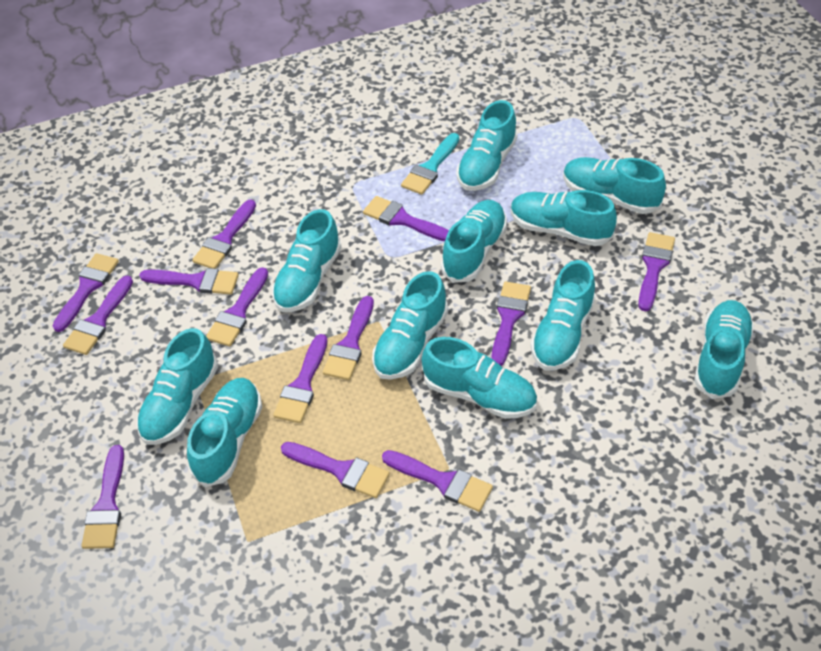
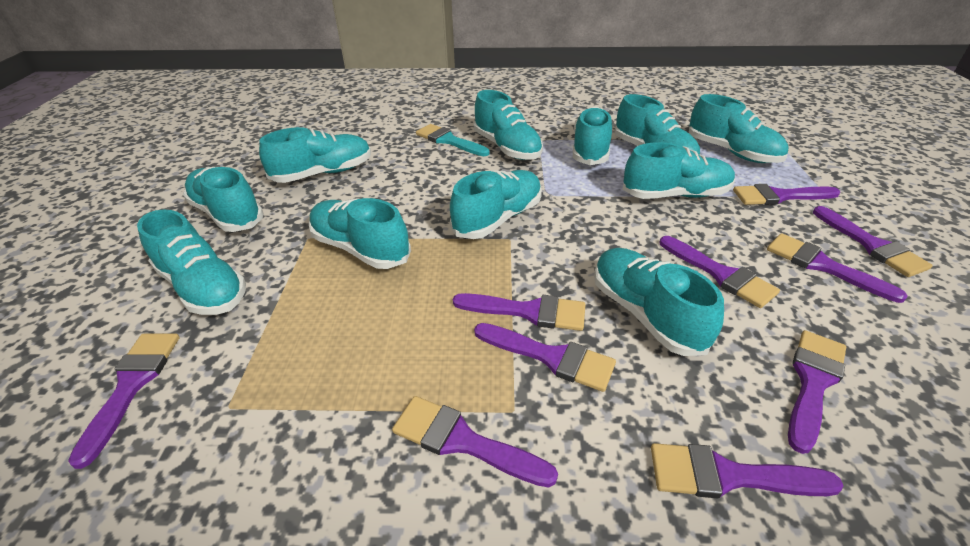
purple brush: [53,253,119,332] [63,275,133,355] [81,445,124,549] [139,268,239,295] [192,200,256,269] [206,267,268,347] [273,334,327,423] [281,442,390,498] [323,296,374,380] [363,196,449,241] [382,450,493,512] [491,281,531,366] [638,232,675,311] = 13 -> [68,334,180,469] [392,396,558,488] [453,293,586,331] [474,323,616,392] [651,443,843,499] [660,236,780,308] [733,184,840,205] [767,233,908,303] [788,330,846,454] [813,206,933,277] = 10

